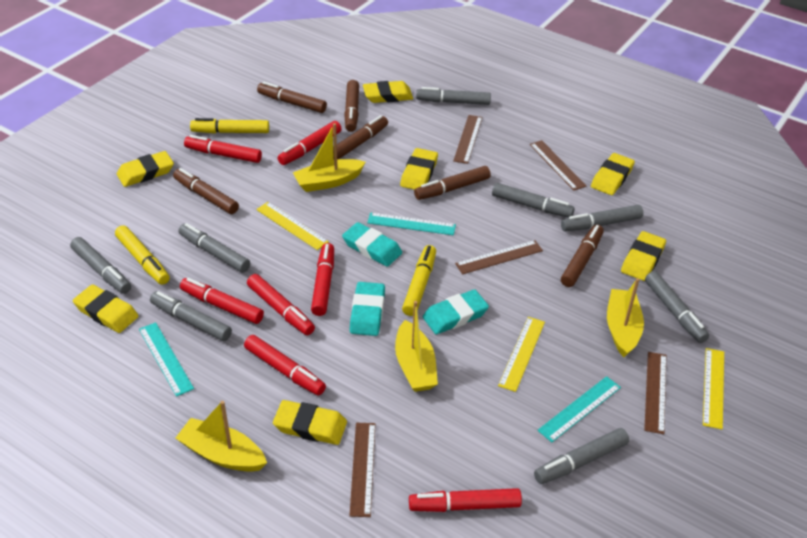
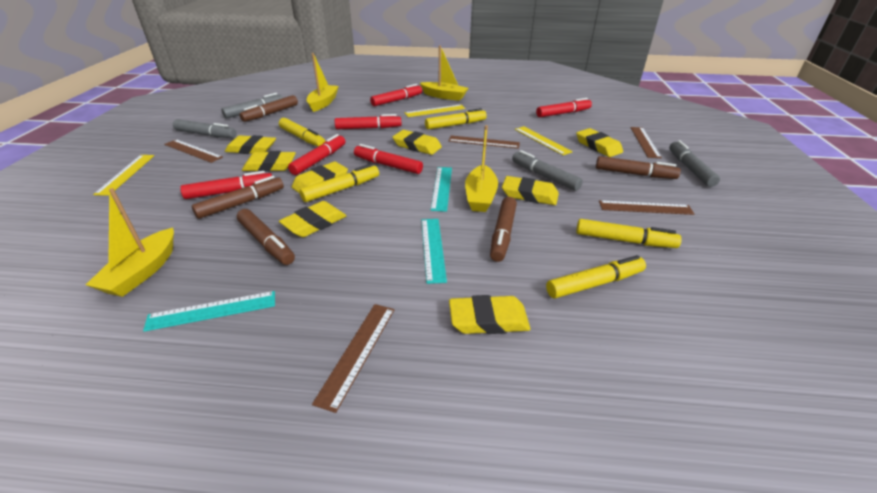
brown marker: [173,168,239,214] [257,82,327,113] [333,115,388,159] [344,80,359,132] [414,166,491,200] [561,225,604,287] = 6 -> [192,176,284,219] [237,209,295,265] [240,95,298,122] [490,197,517,262] [596,156,681,179] = 5
grey marker: [70,237,131,294] [150,291,232,341] [179,223,250,273] [416,87,491,105] [492,183,575,218] [534,428,629,484] [561,205,643,231] [645,271,709,343] = 8 -> [173,119,236,138] [221,93,283,118] [512,150,583,191] [669,140,720,187] = 4
red marker: [180,278,264,324] [184,135,262,163] [244,335,326,396] [247,274,315,335] [278,121,342,165] [311,243,334,316] [409,488,522,512] = 7 -> [180,171,272,199] [288,134,345,175] [335,114,402,129] [354,144,423,174] [370,84,422,106] [536,98,592,117] = 6
turquoise eraser: [342,222,402,267] [350,282,385,336] [423,289,489,334] = 3 -> none = 0
yellow eraser: [73,284,139,333] [117,151,174,187] [273,400,347,445] [363,81,413,103] [400,148,438,190] [591,153,635,195] [621,231,666,281] = 7 -> [225,135,276,154] [242,151,296,172] [279,201,346,237] [292,161,348,193] [393,130,442,155] [449,295,531,334] [502,176,559,205] [576,128,623,157] = 8
yellow marker: [115,225,170,285] [190,118,269,133] [402,245,436,316] = 3 -> [279,118,325,147] [300,164,379,202] [425,108,487,130] [546,255,646,299] [576,219,682,248] = 5

